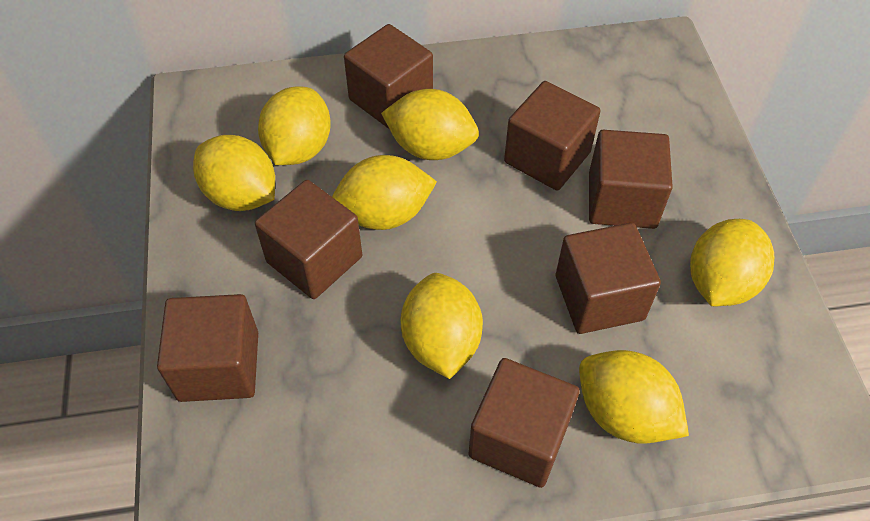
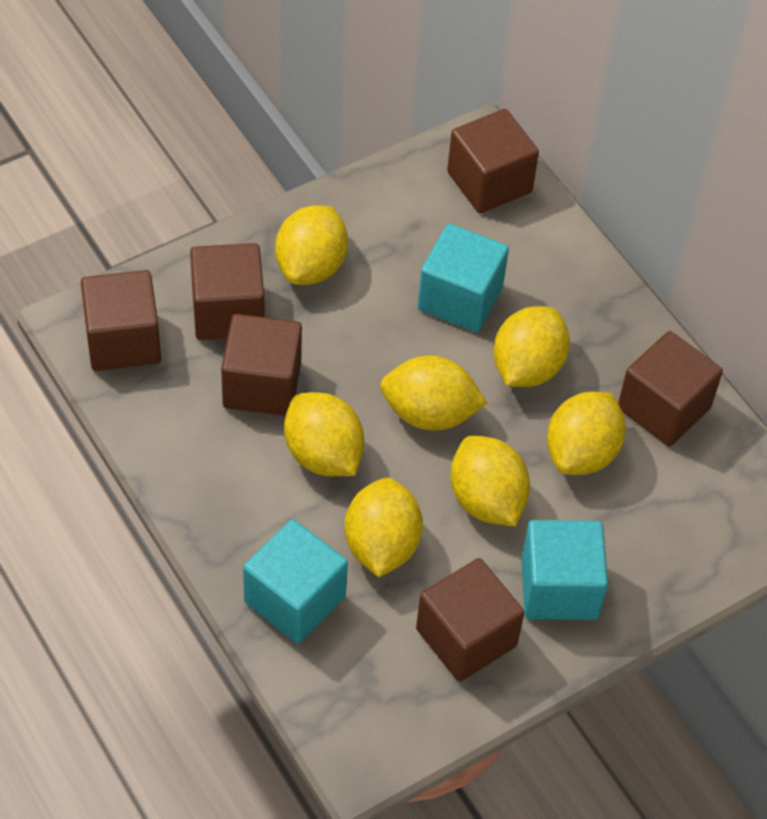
brown cube: [157,294,258,402] [255,180,362,299] [344,24,433,129] [468,358,580,488] [504,81,600,191] [556,223,661,334] [589,130,673,229] = 7 -> [81,270,161,371] [190,243,264,340] [221,314,302,416] [416,558,524,682] [447,109,539,213] [618,331,723,447] = 6
turquoise cube: none = 0 -> [243,519,348,643] [418,224,509,332] [521,520,608,620] = 3

